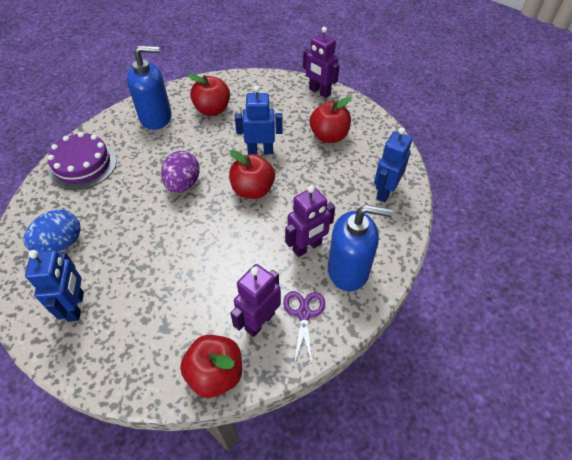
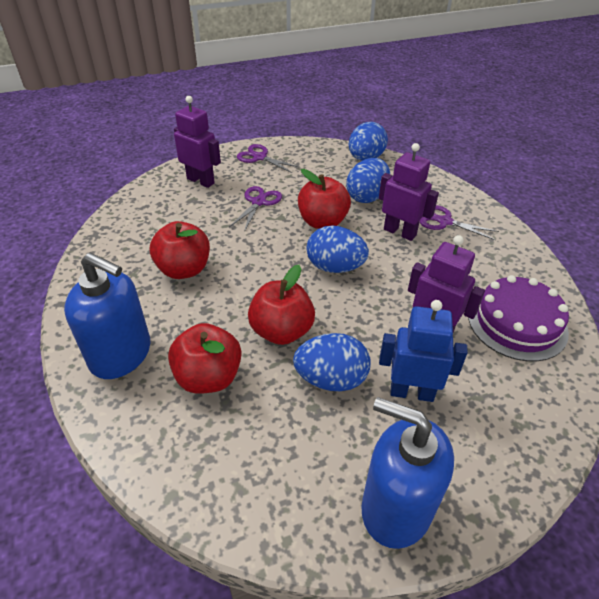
blue egg: [23,210,81,252] = 1 -> [293,333,371,391] [307,225,369,273] [346,158,390,203] [349,122,388,161] = 4
blue robot: [25,250,84,322] [235,86,283,154] [374,127,412,202] = 3 -> [379,300,468,402] = 1
purple egg: [161,151,200,193] = 1 -> none = 0
purple scissors: [283,291,325,364] = 1 -> [229,186,282,232] [237,144,301,173] [420,205,499,240] = 3

